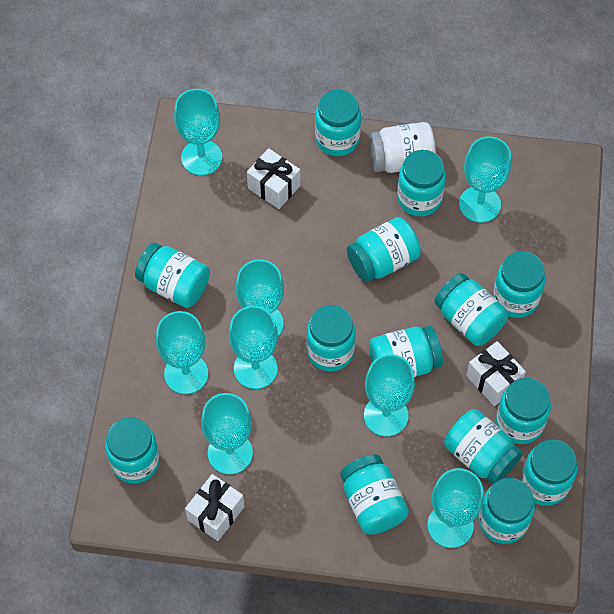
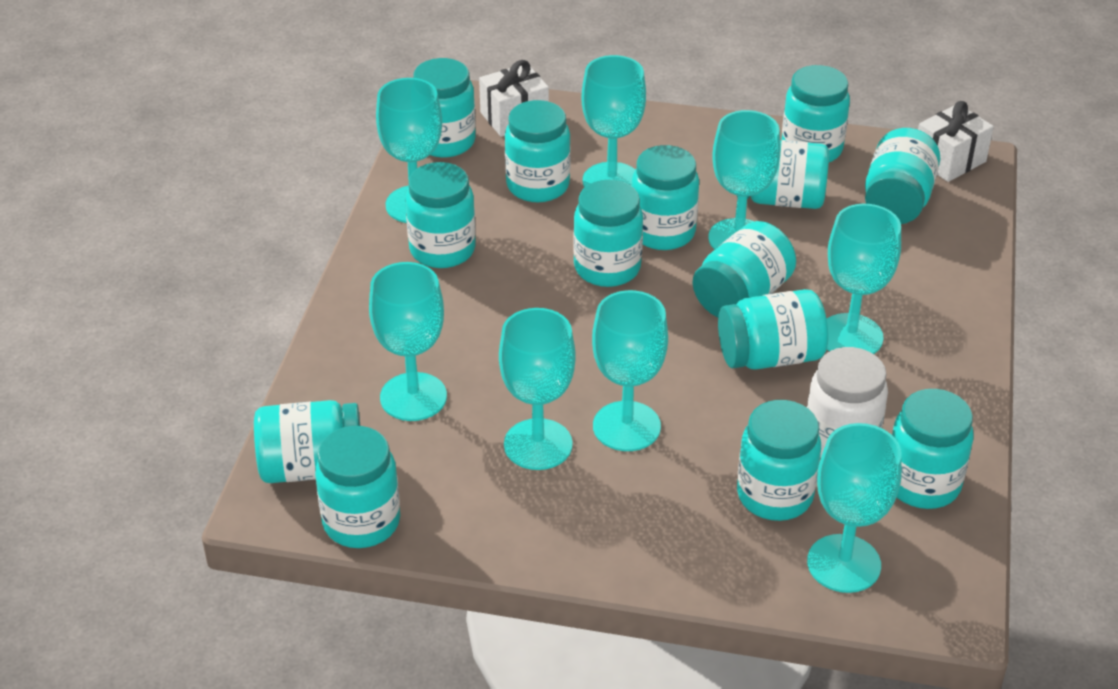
white gift: [185,474,244,541] [247,148,300,209] [466,341,526,406] = 3 -> [479,60,549,137] [918,101,994,182] = 2

